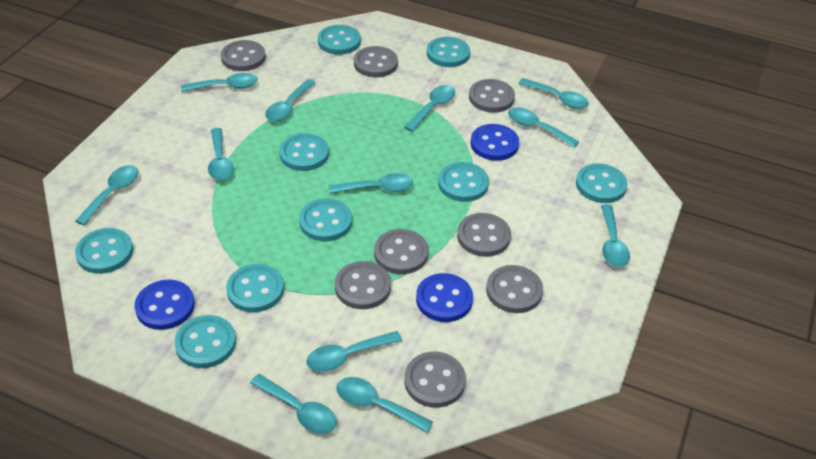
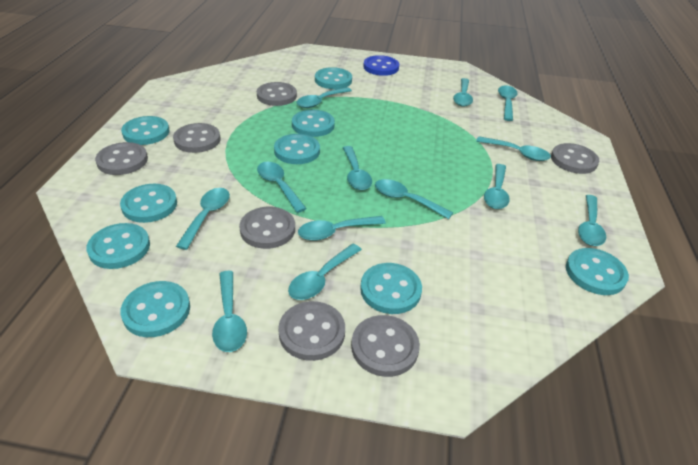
blue button: [135,280,195,330] [416,273,473,322] [470,124,519,161] = 3 -> [363,55,399,76] = 1
grey button: [221,40,266,71] [335,261,391,309] [354,46,398,77] [374,229,429,274] [404,352,466,408] [457,213,511,257] [469,79,515,113] [486,265,543,313] = 8 -> [95,142,148,175] [173,123,220,153] [239,207,295,249] [257,82,297,106] [278,301,345,361] [351,315,420,377] [551,143,599,174] = 7
turquoise spoon: [75,165,138,225] [181,73,258,92] [208,128,234,181] [250,374,337,434] [265,79,316,122] [306,331,402,372] [329,173,413,193] [336,377,433,433] [404,85,455,132] [508,108,579,148] [519,78,589,109] [601,204,630,267] = 12 -> [176,188,230,250] [212,271,247,352] [257,162,307,213] [288,244,362,300] [297,87,352,108] [298,216,386,241] [343,146,372,190] [375,179,453,219] [453,78,473,107] [476,136,551,161] [484,164,510,209] [498,85,518,121] [578,195,606,246] = 13

